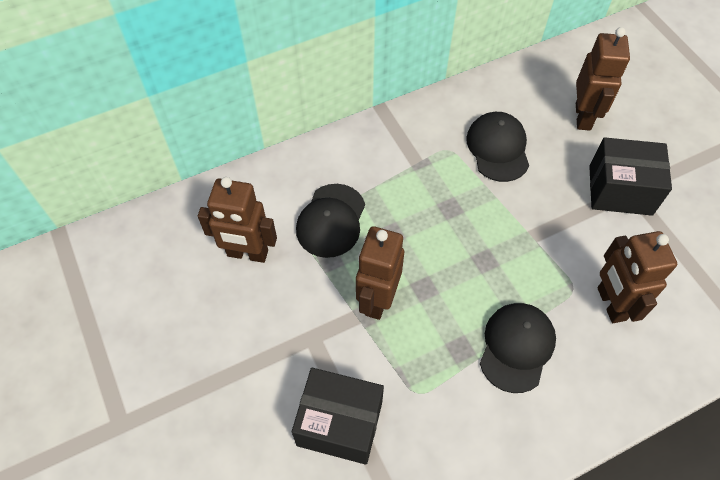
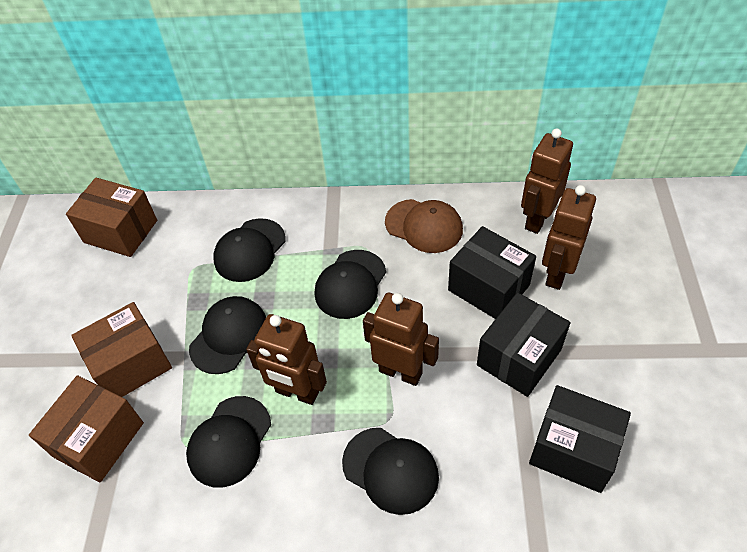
black box: [292,368,384,465] [589,137,672,216] = 2 -> [448,226,536,319] [477,292,570,397] [529,385,631,493] = 3
black cap: [296,184,365,258] [466,112,529,182] [480,303,556,393] = 3 -> [186,396,271,488] [189,296,266,374] [213,218,286,282] [315,250,386,319] [342,428,439,515] = 5
brown box: none = 0 -> [29,375,144,483] [66,178,157,257] [71,302,172,397] = 3
brown cap: none = 0 -> [385,199,463,253] = 1

